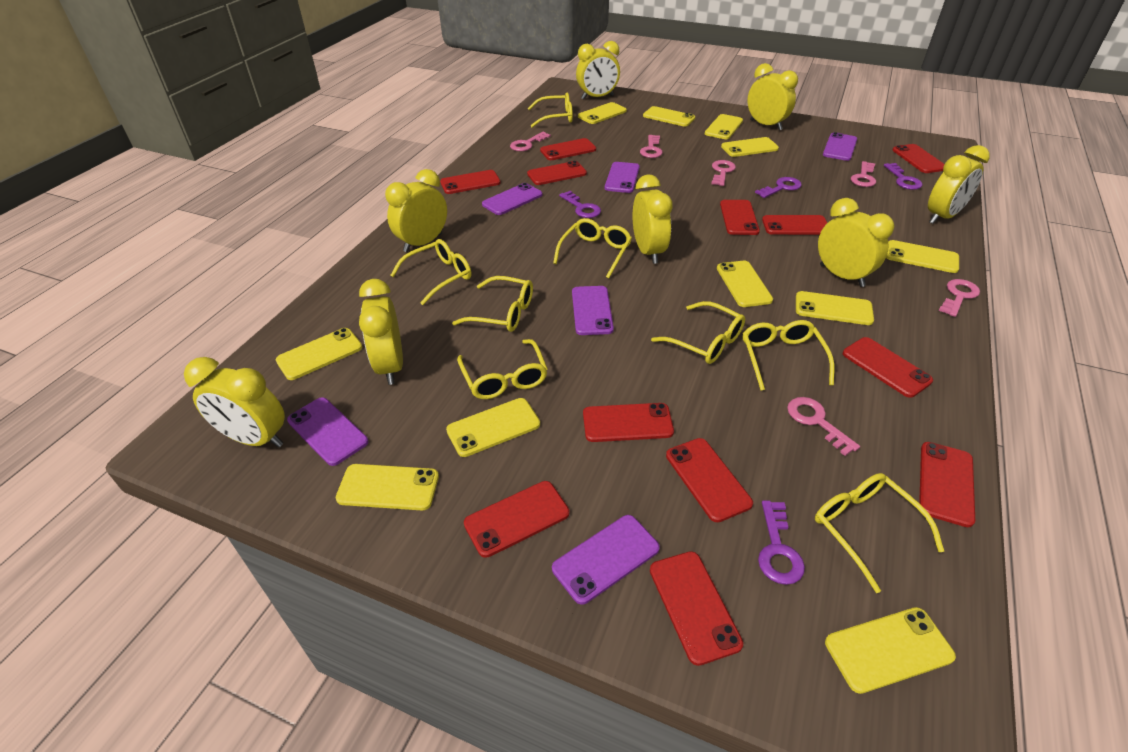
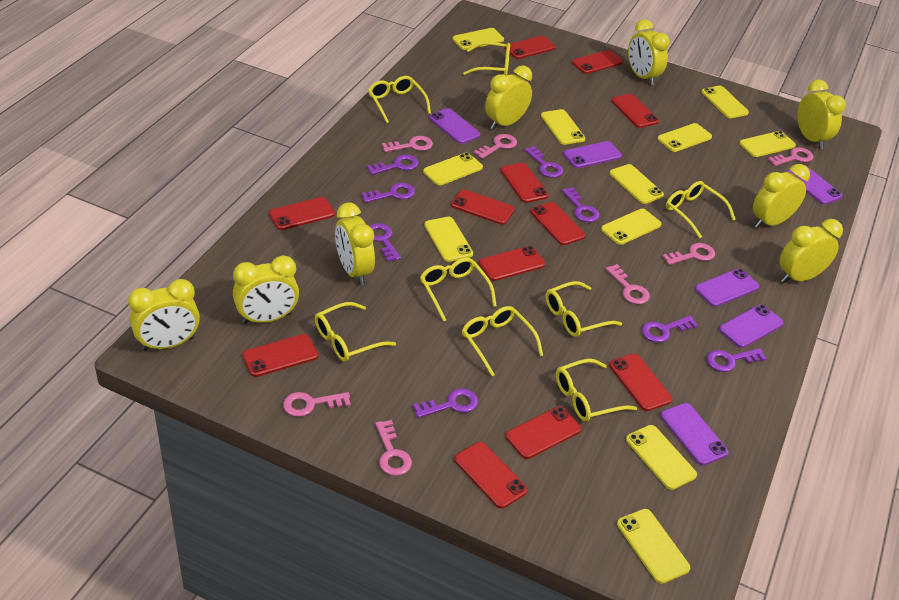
pink key: [510,132,551,151] [640,135,663,158] [711,160,736,186] [787,397,860,456] [851,161,876,187] [939,279,980,317] = 6 -> [283,392,351,417] [375,420,412,476] [382,136,433,152] [474,134,517,159] [606,264,650,304] [662,243,715,265] [768,147,814,166] = 7
purple key: [559,191,601,218] [755,177,802,198] [758,500,805,585] [884,163,923,190] = 4 -> [361,183,415,203] [367,155,418,175] [370,223,401,262] [413,388,478,418] [525,146,563,178] [562,187,599,222] [642,316,698,343] [707,348,767,372] = 8

